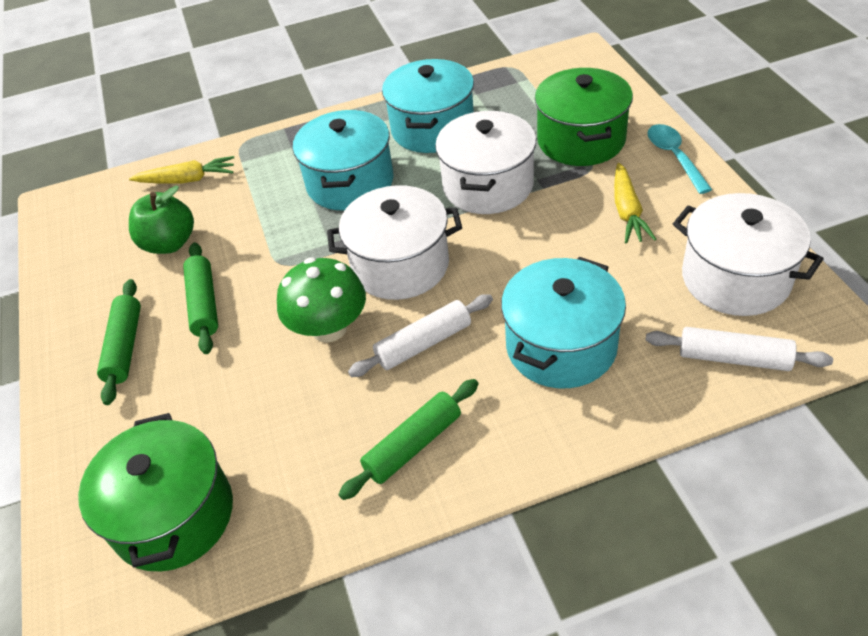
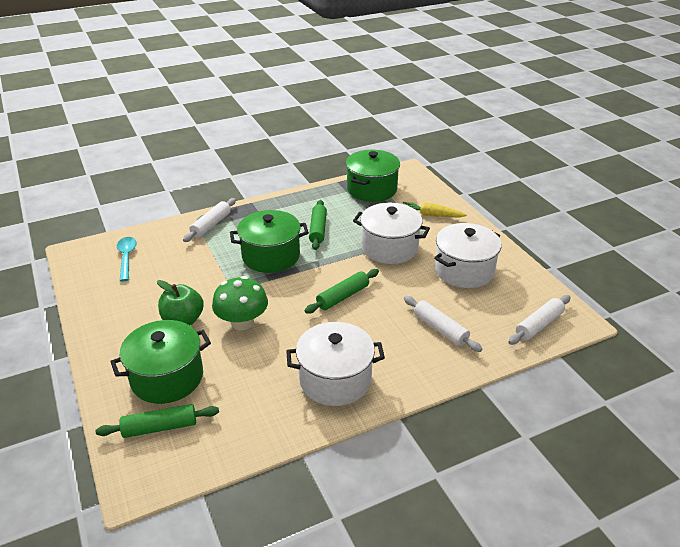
green pot: [78,413,233,571] [535,68,633,166] = 2 -> [110,320,211,404] [230,210,309,273] [346,150,400,202] = 3
turquoise pot: [293,110,394,210] [382,59,474,153] [501,257,626,388] = 3 -> none = 0
white rolling pin: [348,294,493,377] [646,327,833,371] = 2 -> [183,198,236,242] [404,296,482,352] [508,295,571,345] = 3
yellow carrot: [129,156,234,184] [614,163,656,244] = 2 -> [403,202,467,218] = 1

